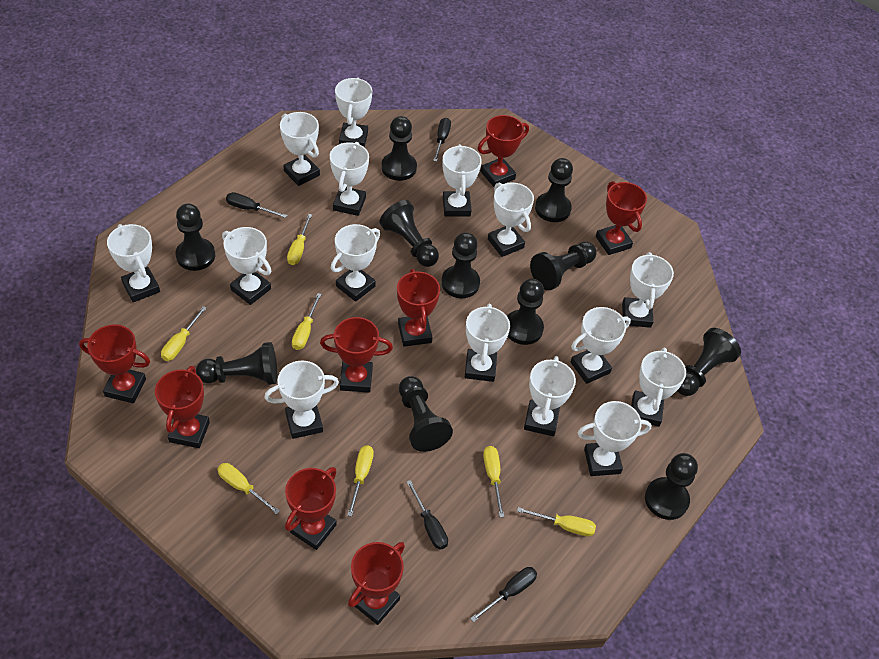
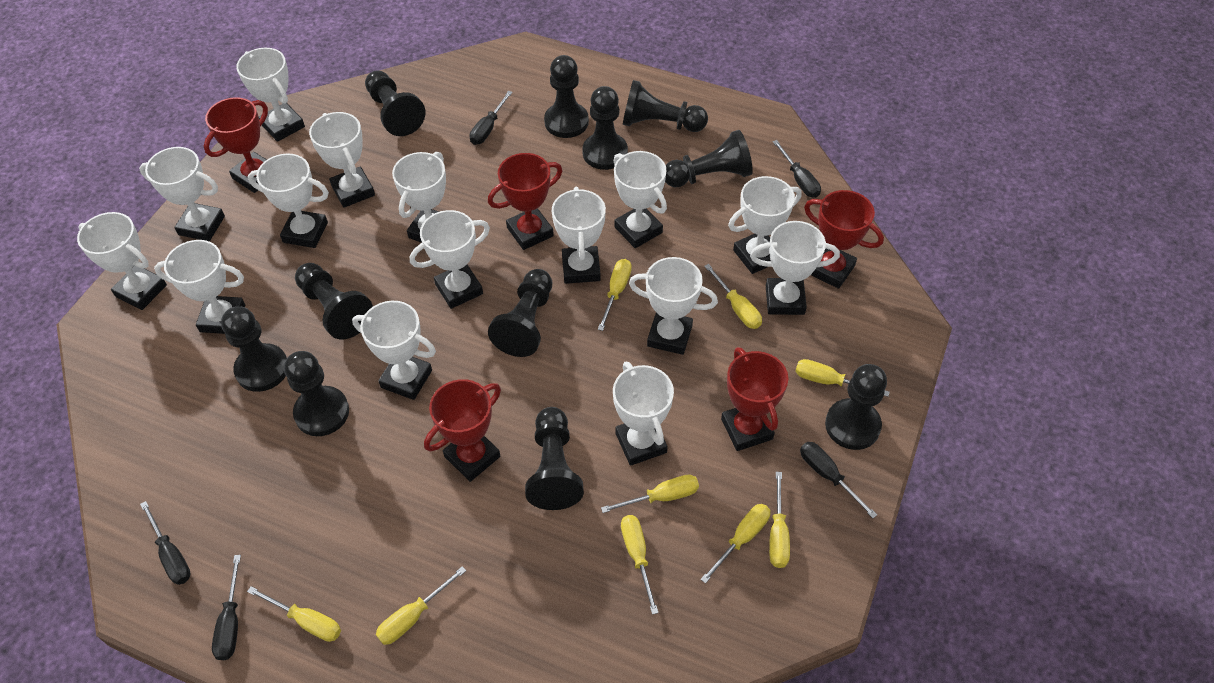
black screwdriver: [226,192,288,218] [407,480,448,550] [433,118,451,162] [470,567,537,622] = 4 -> [140,501,191,585] [212,555,241,660] [470,91,513,145] [773,140,821,198] [800,442,877,518] = 5
red trophy: [79,324,150,403] [155,366,210,448] [285,467,337,550] [320,317,393,393] [348,542,405,625] [397,269,440,347] [478,115,529,187] [596,181,647,255] = 8 -> [204,97,268,193] [424,379,501,482] [488,153,563,250] [721,347,788,451] [804,190,884,289] = 5
yellow screwdriver: [161,306,207,361] [217,463,280,514] [287,214,312,265] [292,293,322,350] [347,445,374,517] [483,446,504,517] [517,507,596,537] = 7 -> [247,586,341,642] [376,566,466,645] [598,259,632,331] [601,475,699,513] [621,515,659,615] [701,504,770,584] [704,264,762,329] [769,472,790,568] [795,359,890,397] = 9

